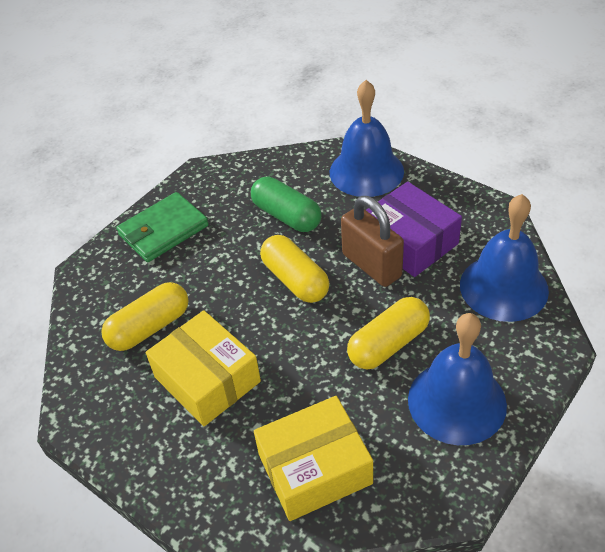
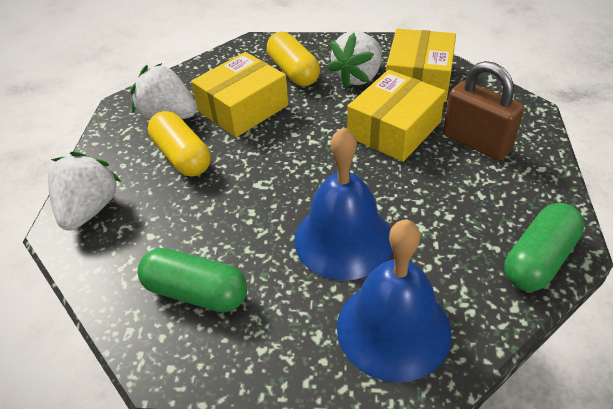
blue bell: [330,80,404,197] [408,313,507,445] [460,194,549,322] = 3 -> [294,127,392,280] [337,219,451,382] = 2
green capsule: [251,177,322,232] = 1 -> [138,248,247,312] [504,203,584,291] = 2
green wallet: [116,192,209,262] = 1 -> none = 0
purple box: [366,182,462,277] = 1 -> none = 0
white strawberry: none = 0 -> [48,151,121,231] [130,63,197,119] [327,31,382,88] = 3
yellow box: [146,310,261,426] [254,396,373,521] = 2 -> [191,52,288,137] [347,70,446,162] [386,29,456,102] = 3
yellow capsule: [101,282,189,351] [260,235,329,303] [347,297,430,369] = 3 -> [148,111,211,177] [267,32,320,86] = 2

